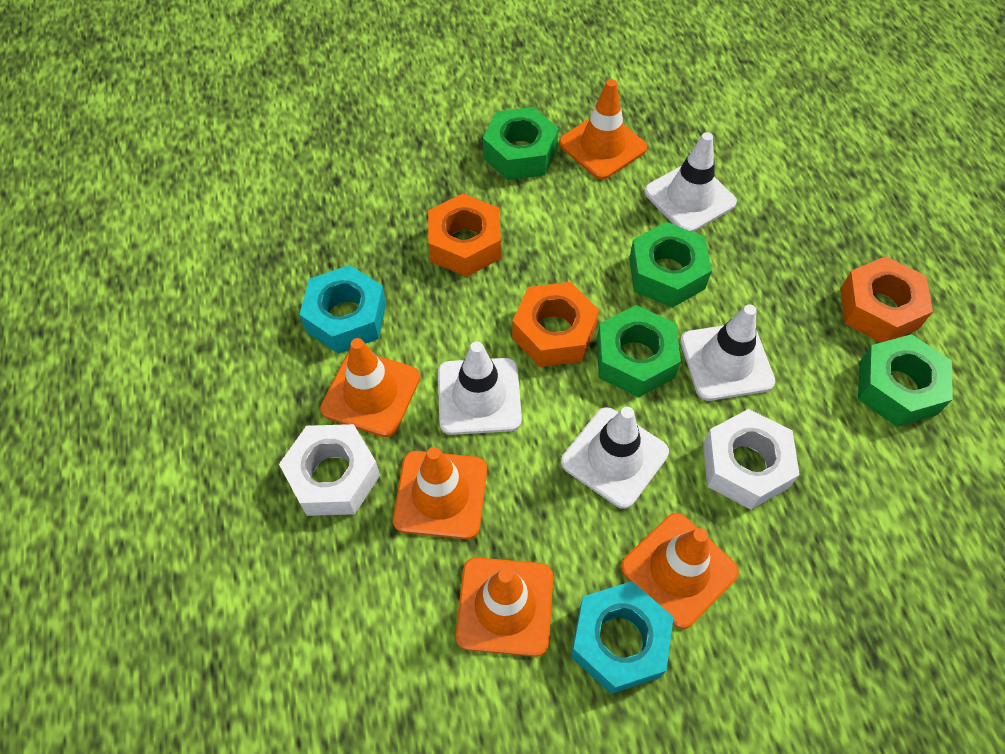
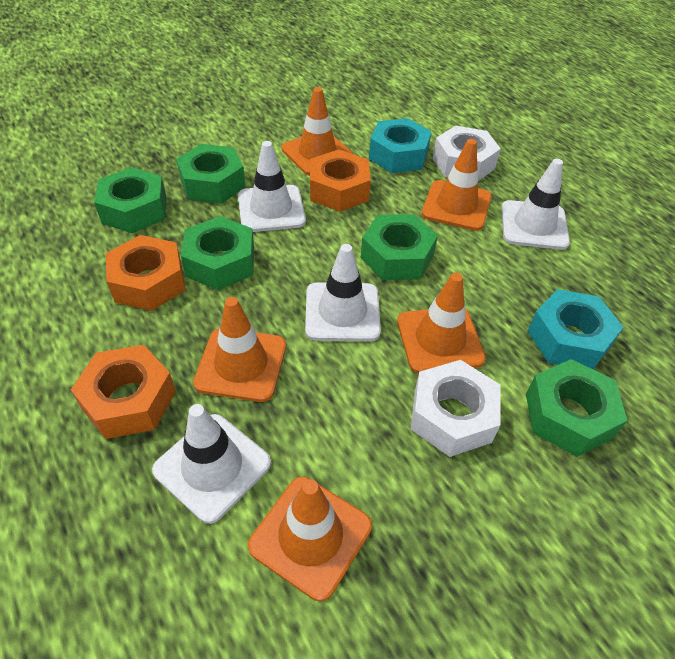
green nut: [483,107,559,180] [597,305,681,397] [629,222,712,308] [858,334,953,427] = 4 -> [94,167,167,233] [176,144,246,204] [181,216,254,290] [361,214,438,280] [526,359,628,457] = 5

